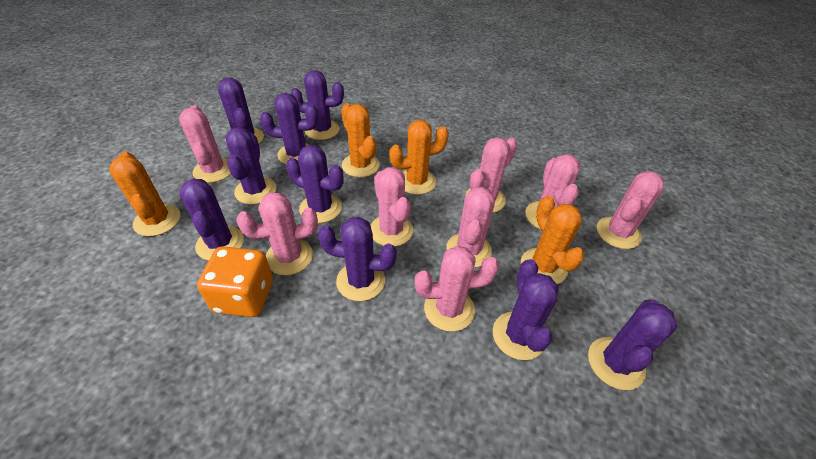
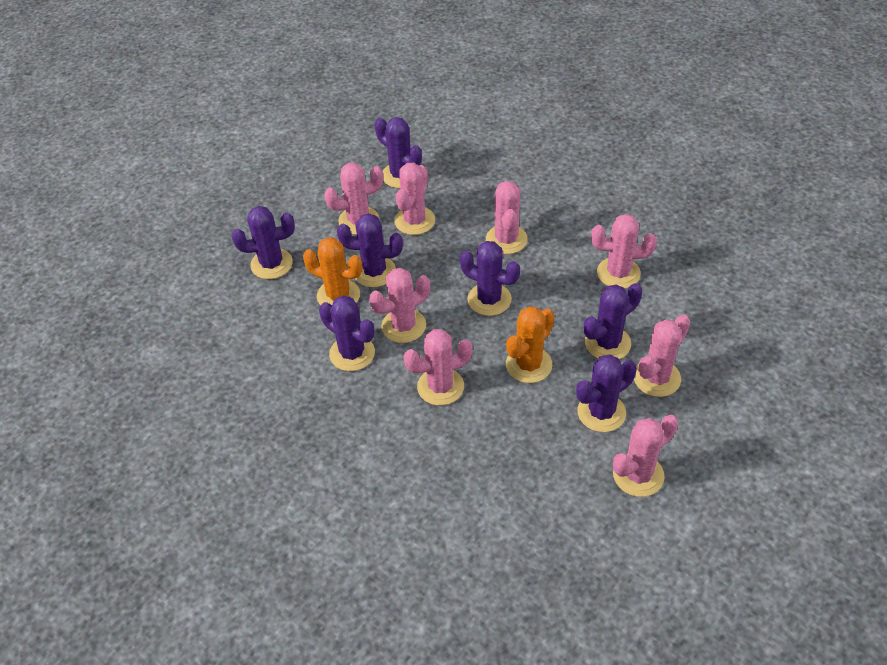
orange cactus: [109,152,181,236] [341,103,380,177] [389,120,449,195] [521,196,584,284] = 4 -> [303,238,363,305] [506,306,555,383] = 2
orange dice: [197,246,273,317] = 1 -> none = 0
purple cactus: [179,179,244,261] [218,78,264,144] [226,127,277,205] [260,93,318,164] [286,145,344,223] [290,70,344,140] [318,217,397,301] [493,259,559,360] [588,300,677,390] = 9 -> [232,206,295,279] [319,295,375,371] [337,213,403,287] [374,117,422,188] [460,241,520,316] [576,354,637,432] [584,283,642,359] = 7

